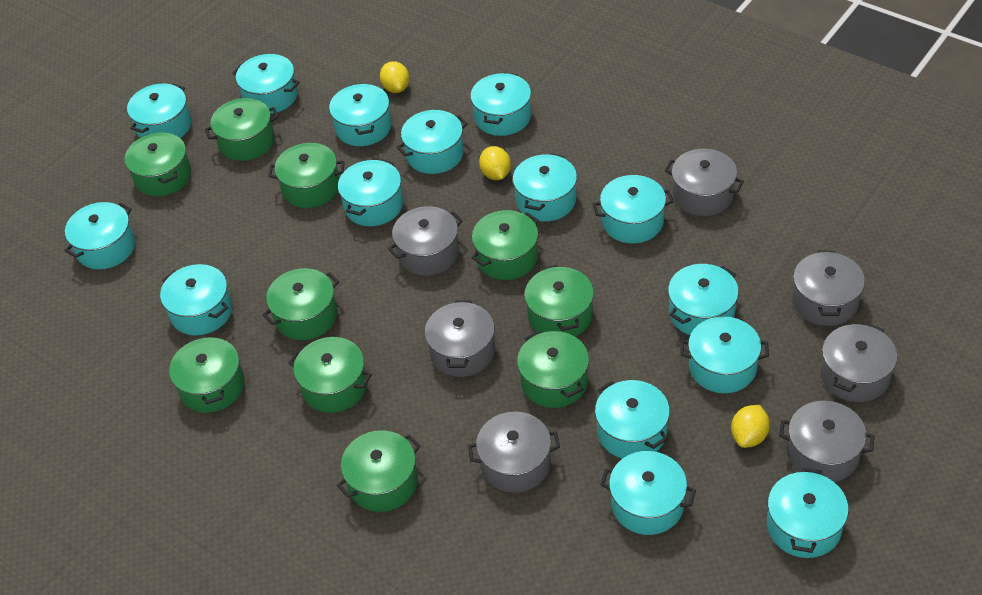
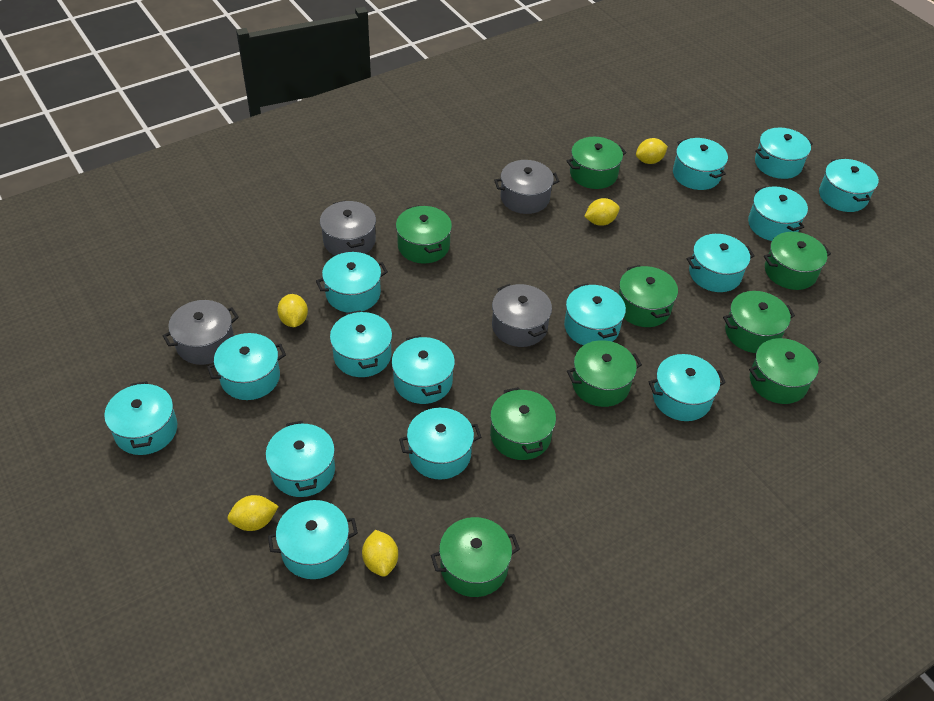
green pot: [125,132,191,196] [169,335,245,413] [205,98,279,161] [262,268,339,340] [268,143,345,208] [288,337,372,413] [337,430,420,512] [471,210,539,280] [517,331,589,408] [524,265,594,337] = 10 -> [396,205,452,263] [431,517,520,597] [490,387,556,460] [566,137,627,189] [567,340,642,407] [618,265,678,327] [723,291,795,353] [749,338,822,404] [764,232,831,290] = 9
grey pot: [388,206,463,276] [425,300,495,377] [468,412,560,493] [665,149,744,216] [779,401,875,482] [792,250,865,326] [820,323,897,402] = 7 -> [163,300,239,365] [320,200,376,256] [492,284,552,347] [494,160,559,214] = 4
yellow lemon: [380,61,409,93] [479,146,511,180] [731,405,770,448] = 3 -> [227,495,279,531] [277,294,308,327] [362,530,398,577] [584,198,620,226] [636,138,668,164] = 5

